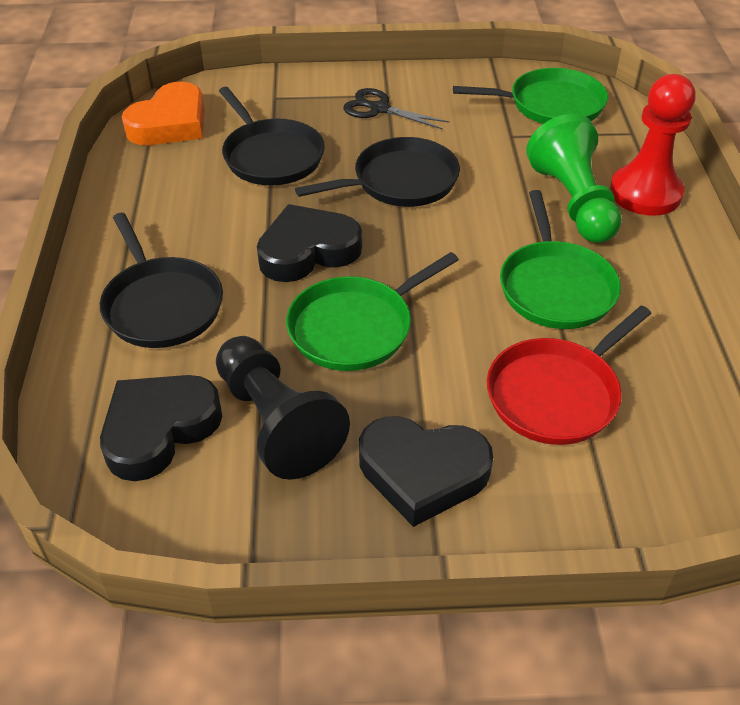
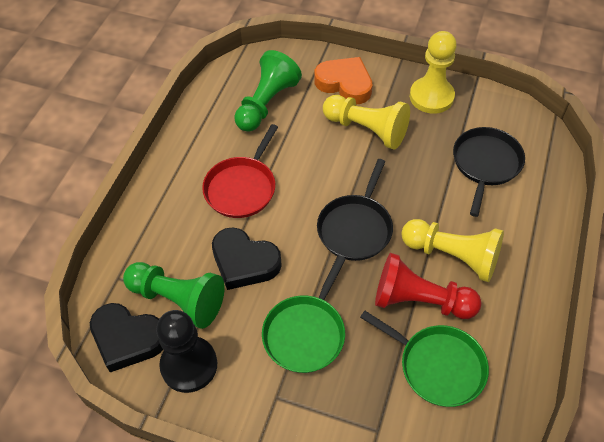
black heart: [100,375,222,481] [257,204,362,282] [359,416,493,527] = 3 -> [90,303,163,372] [212,227,282,290] = 2
black pan: [100,213,223,348] [219,87,325,185] [295,137,460,207] = 3 -> [317,159,393,261] [453,127,525,217] = 2
black scissors: [343,88,449,130] = 1 -> none = 0
green pan: [286,252,459,371] [453,68,608,124] [500,190,621,329] = 3 -> [262,255,346,373] [360,311,489,407] = 2
green pawn: [526,114,622,243] = 1 -> [123,262,224,329] [234,50,302,132] = 2
yellow pawn: none = 0 -> [323,95,410,150] [401,219,504,282] [410,31,457,114] = 3

